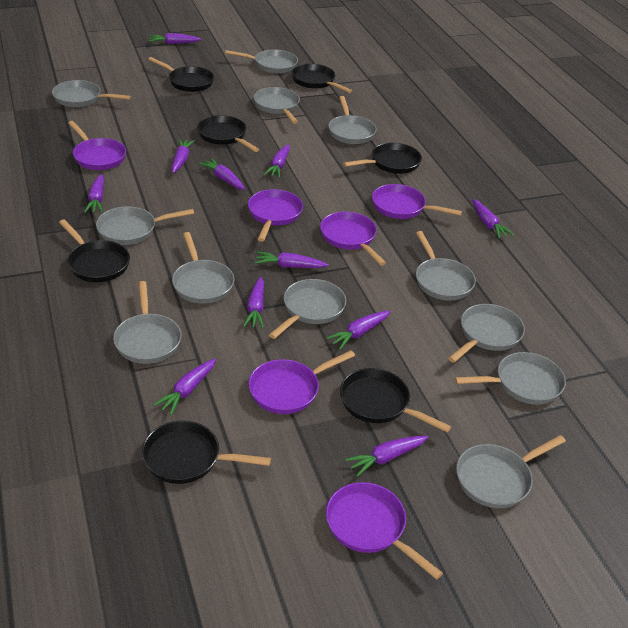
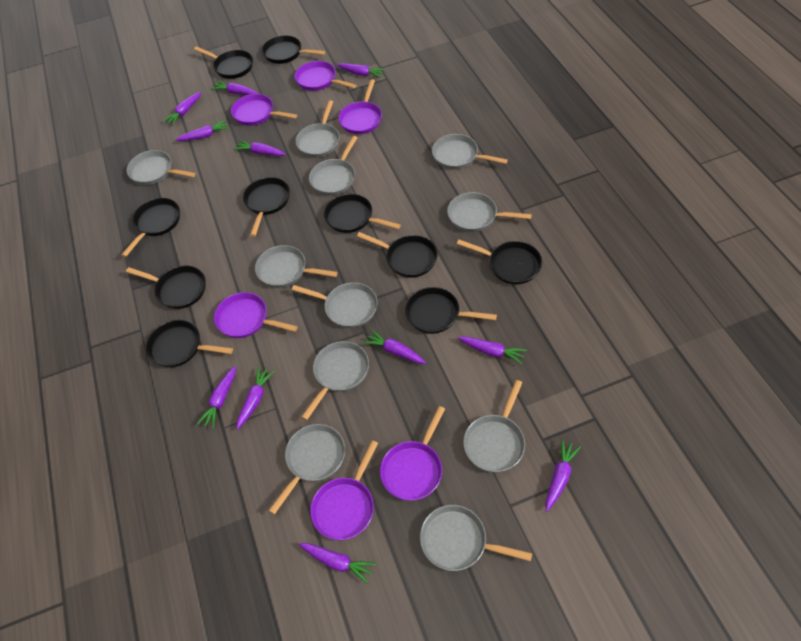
black pan: [59,219,130,282] [142,421,271,484] [148,57,214,92] [197,115,259,152] [291,64,352,93] [340,368,451,433] [343,143,422,174] = 7 -> [121,198,180,257] [126,265,206,309] [146,320,233,368] [194,47,253,79] [243,177,290,237] [262,36,325,64] [324,194,401,233] [357,232,437,278] [405,287,497,334] [457,240,542,285] = 10
grey pan: [52,80,130,107] [96,206,194,245] [113,281,182,364] [172,232,234,304] [225,50,298,74] [253,87,300,124] [269,279,346,339] [328,96,377,144] [416,231,476,300] [448,304,525,363] [455,352,566,405] [456,435,566,508] = 12 -> [127,150,196,185] [255,245,338,288] [269,424,345,515] [292,282,378,328] [295,100,340,157] [301,341,369,420] [309,136,358,195] [420,505,532,571] [432,134,508,169] [447,192,532,232] [463,380,525,473] = 11

